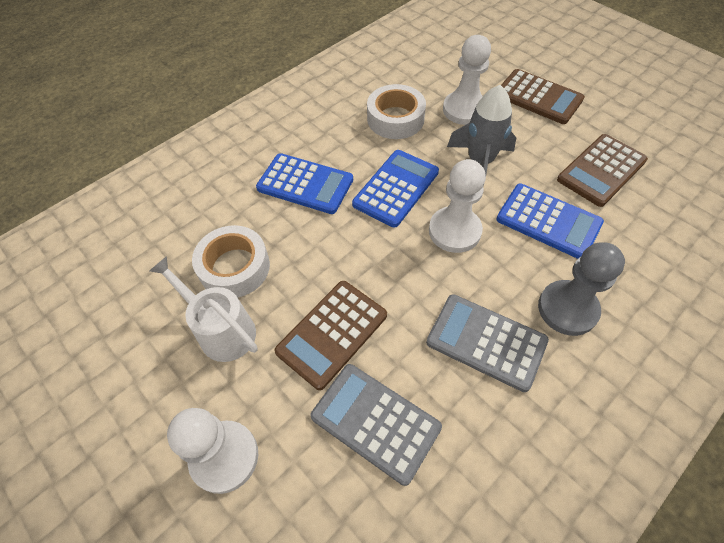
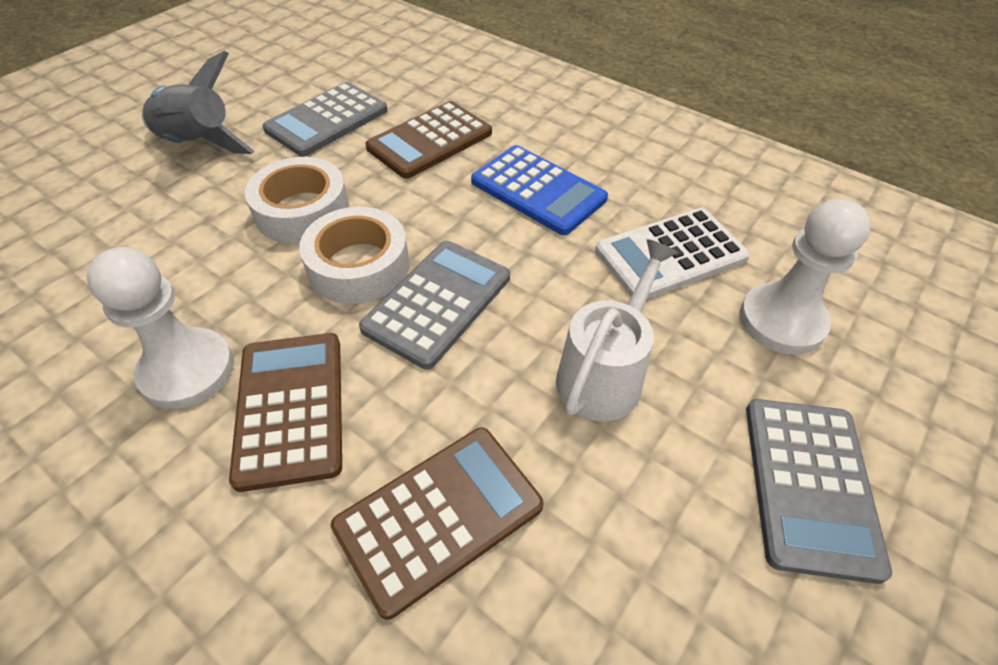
blue calculator: [256,153,353,214] [352,150,439,228] [496,184,604,259] = 3 -> [471,145,608,235] = 1
grey calculator: [311,364,442,486] [426,294,549,392] = 2 -> [262,82,388,157] [359,241,510,369] [746,399,892,584] = 3
grey pawn: [538,242,625,336] = 1 -> none = 0
white calculator: none = 0 -> [595,208,750,299] = 1
white pawn: [167,408,258,494] [429,159,486,253] [443,35,491,125] = 3 -> [87,247,234,409] [740,199,871,355] = 2

